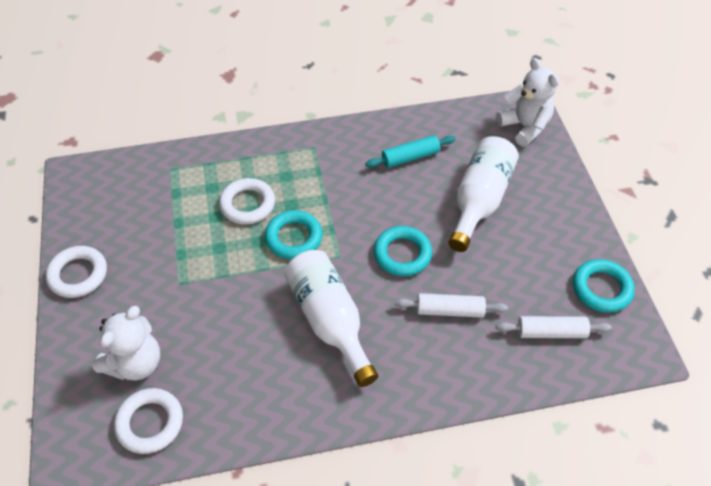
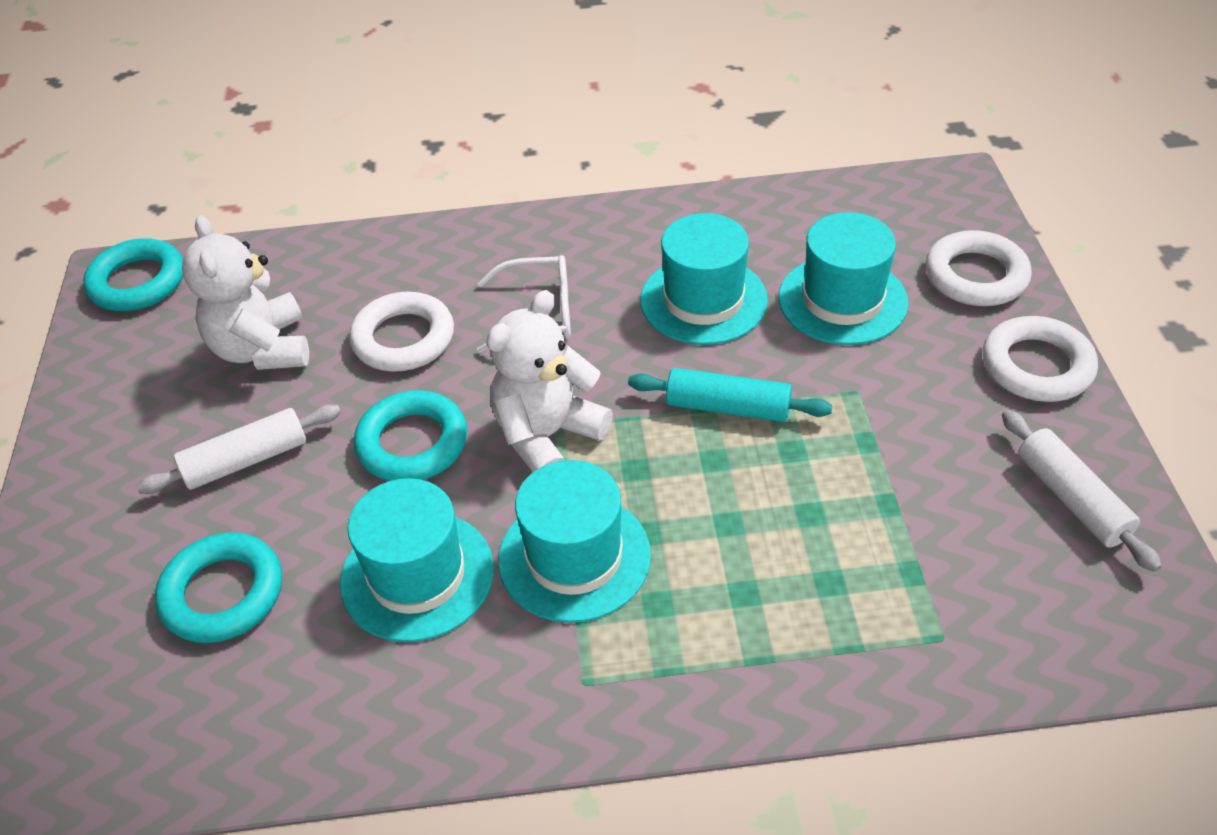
turquoise hat: none = 0 -> [340,478,494,642] [498,460,651,623] [640,213,768,345] [778,212,909,345] = 4
white bottle: [284,250,378,387] [448,136,519,252] = 2 -> none = 0
white glasses: none = 0 -> [477,255,571,353] = 1

